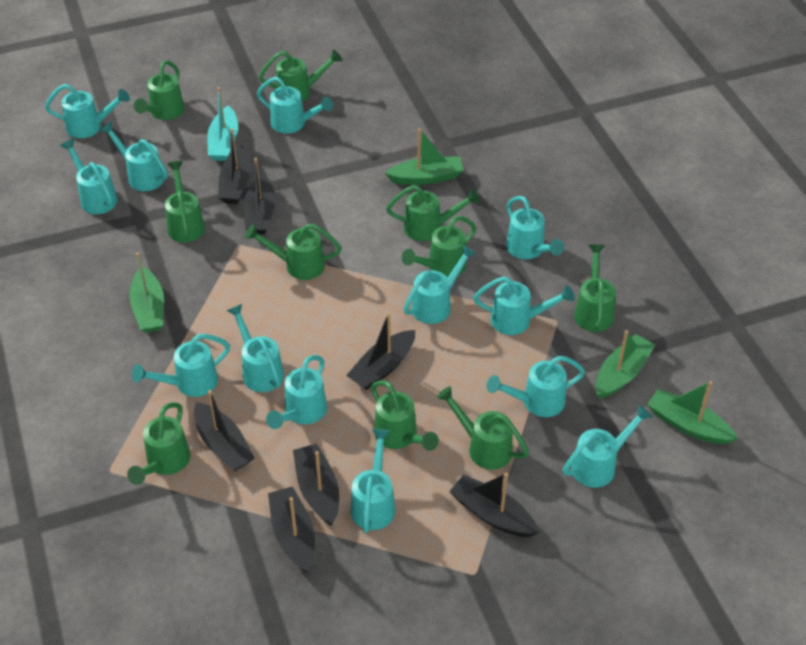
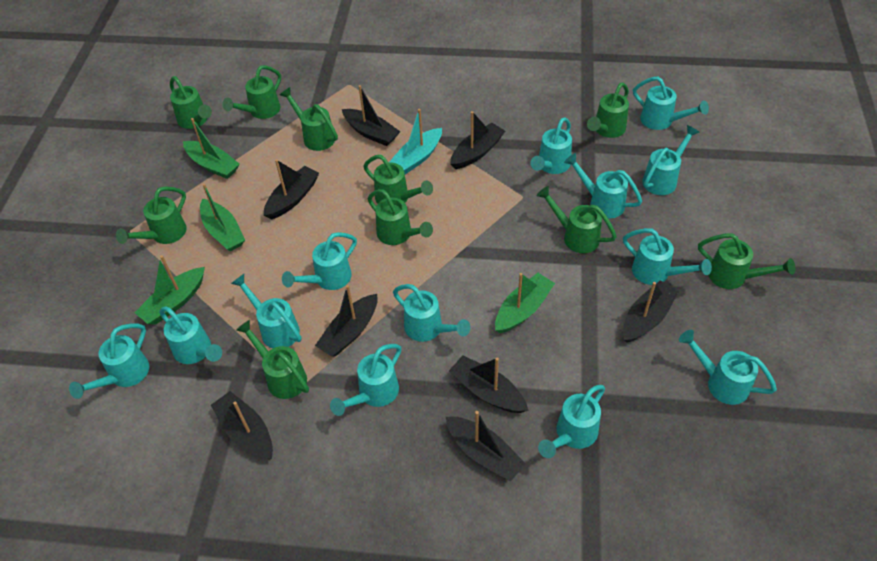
black boat: [194,390,255,471] [218,128,251,204] [244,158,275,234] [268,486,315,572] [293,444,339,526] [346,313,415,390] [449,473,539,537] = 7 -> [211,391,273,459] [264,159,319,220] [315,285,378,357] [342,85,400,146] [446,411,526,482] [449,355,529,413] [450,111,505,169] [623,281,679,343] = 8

